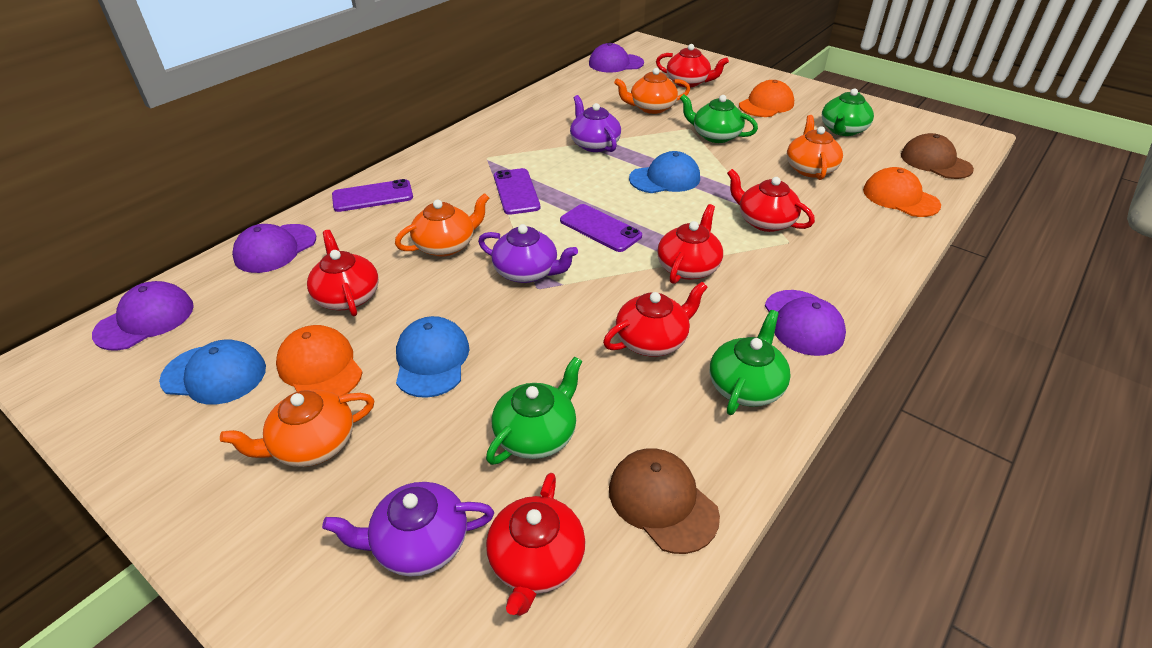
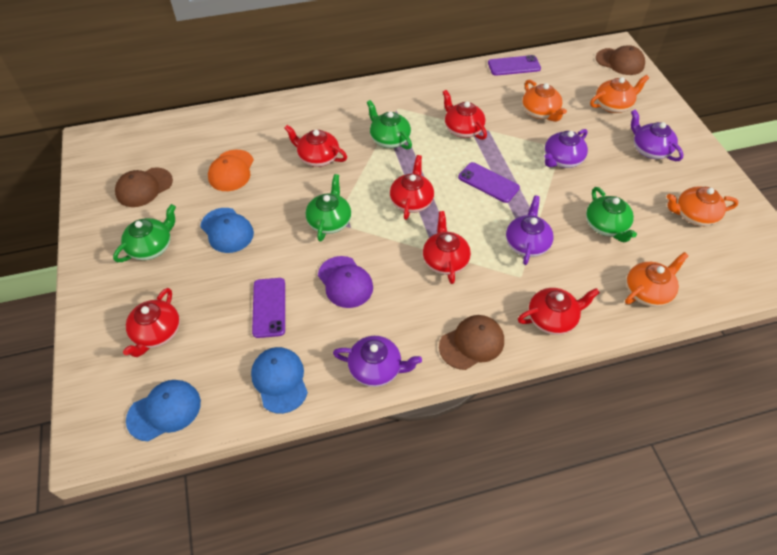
brown cap: [609,448,720,554] [901,133,974,179] = 2 -> [115,167,173,207] [439,315,504,370] [596,45,645,75] = 3
orange cap: [276,325,363,396] [739,80,794,117] [863,167,941,217] = 3 -> [208,150,254,191] = 1
purple cap: [92,281,194,350] [232,224,316,273] [589,43,644,72] [765,290,846,356] = 4 -> [318,256,373,308] = 1
purple teapot: [322,482,494,576] [478,224,578,283] [570,95,621,152] = 3 -> [333,336,422,387] [506,196,554,265] [544,129,588,168] [631,109,684,161] = 4

